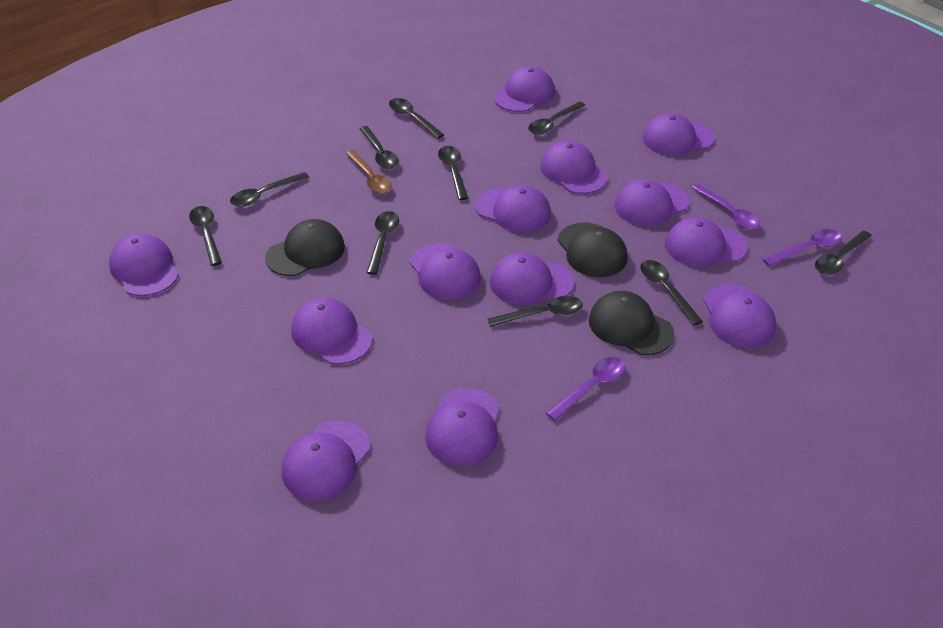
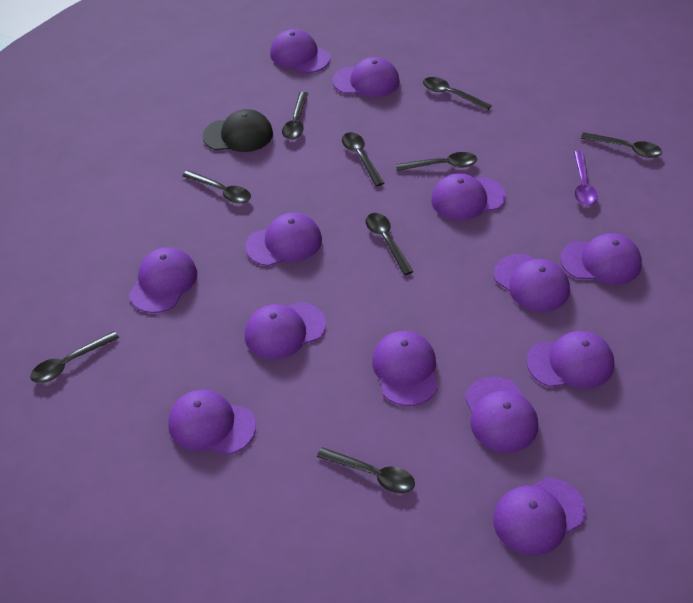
black cap: [265,219,345,276] [558,223,628,277] [589,291,674,355] = 3 -> [203,109,273,152] = 1
black spoon: [189,206,222,266] [230,172,309,206] [360,126,399,169] [366,211,399,275] [389,98,444,139] [438,146,468,200] [488,296,583,327] [528,102,586,135] [640,260,703,326] [815,230,872,275] = 10 -> [30,331,119,383] [182,170,251,204] [282,92,308,140] [317,447,415,493] [342,132,384,187] [366,213,414,275] [396,152,477,171] [423,77,492,111] [581,132,662,158] = 9
brown spoon: [345,150,392,194] = 1 -> none = 0
purple spoon: [546,357,626,421] [692,184,760,229] [762,229,842,266] = 3 -> [574,151,598,206] = 1

